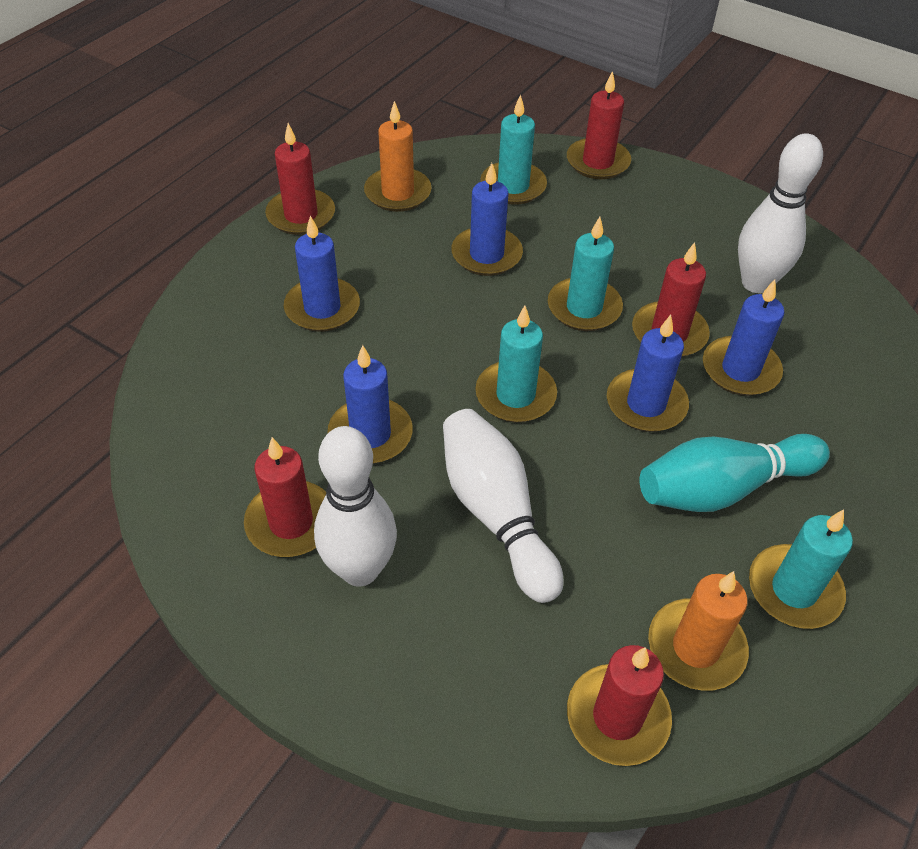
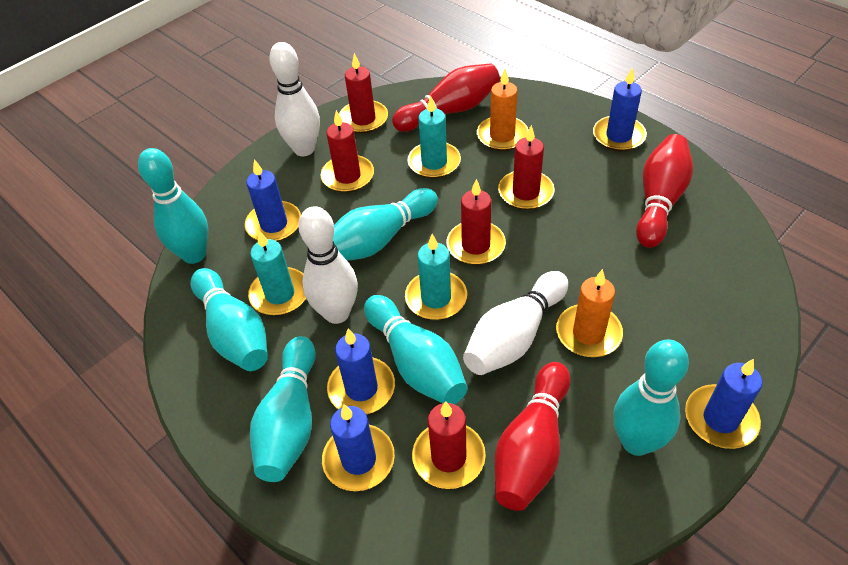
red bowling pin: none = 0 -> [392,63,500,132] [494,362,571,511] [636,134,693,248] = 3
turquoise bowling pin: [639,434,830,512] = 1 -> [138,148,208,264] [191,268,268,371] [250,336,316,482] [333,188,438,260] [364,295,467,404] [613,340,689,456] = 6
turquoise candle: [475,305,557,423] [480,94,547,205] [548,217,623,331] [749,509,853,629] = 4 -> [248,231,306,316] [405,234,467,320] [408,96,461,179] = 3

